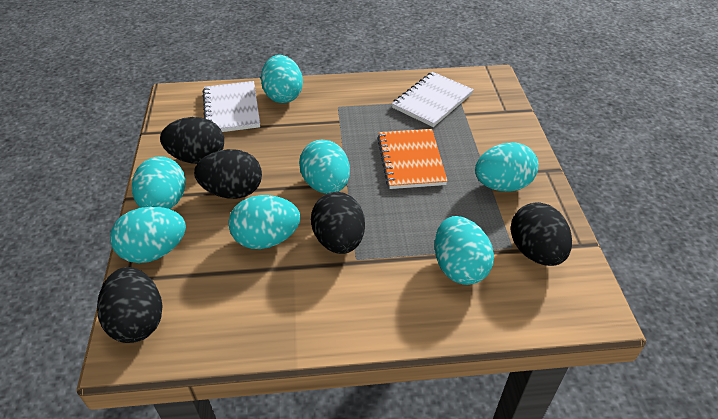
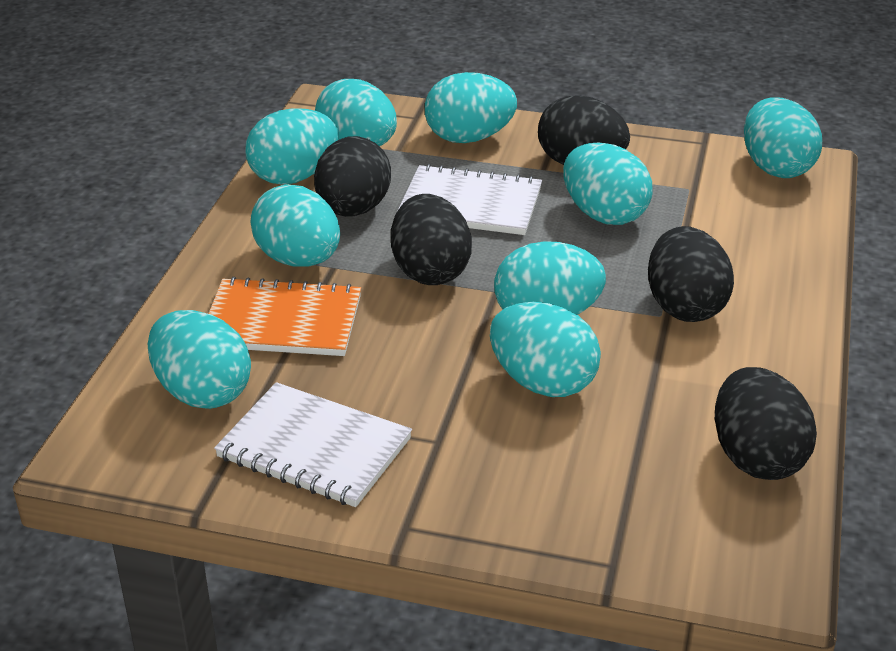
turquoise egg: [110,206,186,263] [132,156,186,209] [228,195,300,249] [261,55,303,103] [299,140,350,194] [435,216,494,285] [475,142,539,192] = 7 -> [148,310,251,409] [246,108,339,185] [250,184,340,267] [315,79,397,146] [425,72,517,143] [490,302,601,397] [494,241,606,315] [563,143,652,225] [744,97,822,178] = 9

